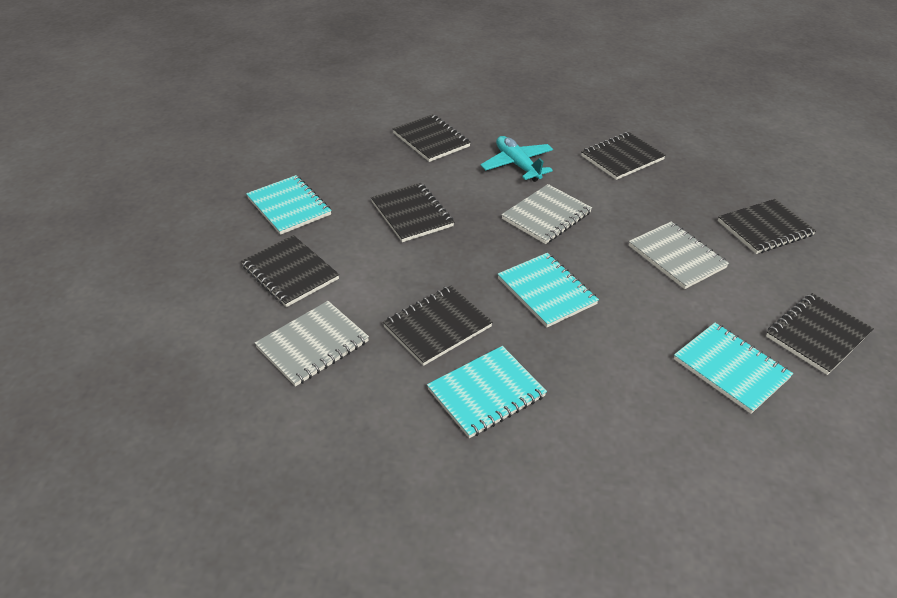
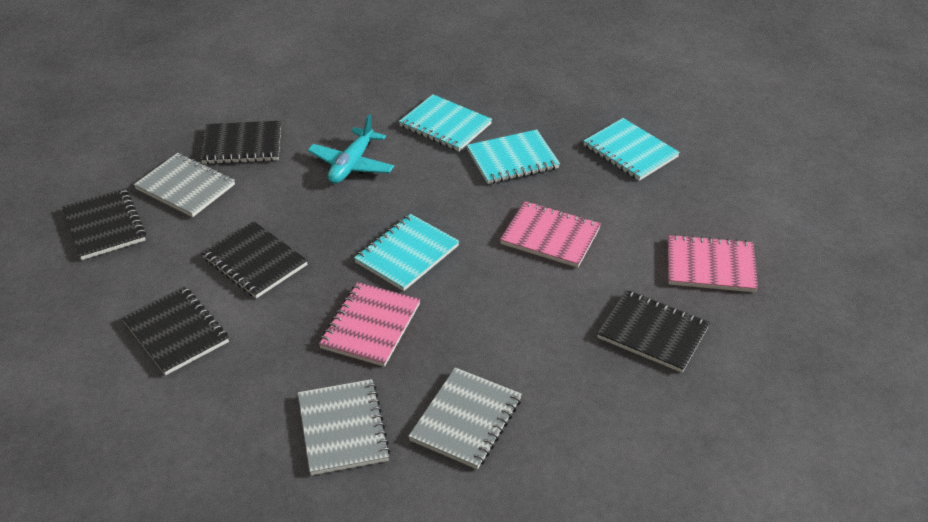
black notebook: [241,235,339,307] [371,183,454,242] [383,286,493,366] [392,114,471,162] [581,132,666,180] [718,199,816,254] [766,293,874,375] = 7 -> [62,188,146,260] [122,286,229,375] [200,121,281,164] [202,221,308,299] [597,290,710,373] = 5
pink notebook: none = 0 -> [319,282,420,367] [500,201,601,268] [668,234,758,292] = 3

